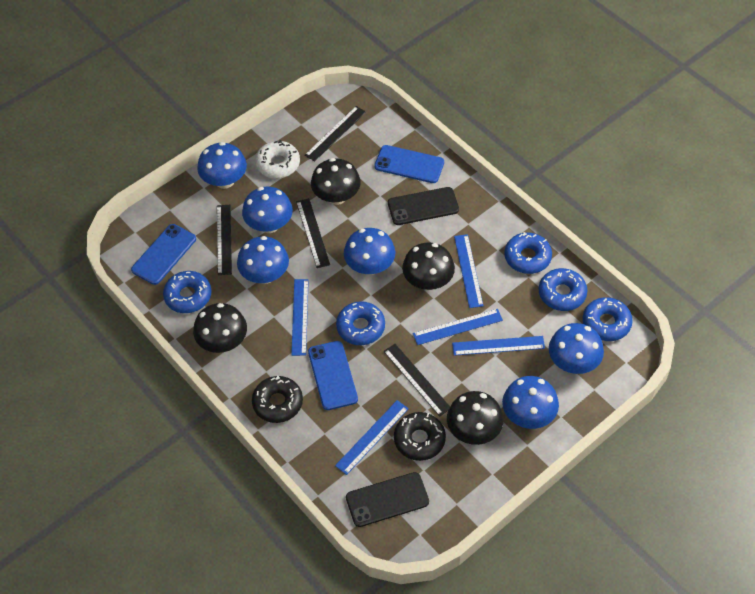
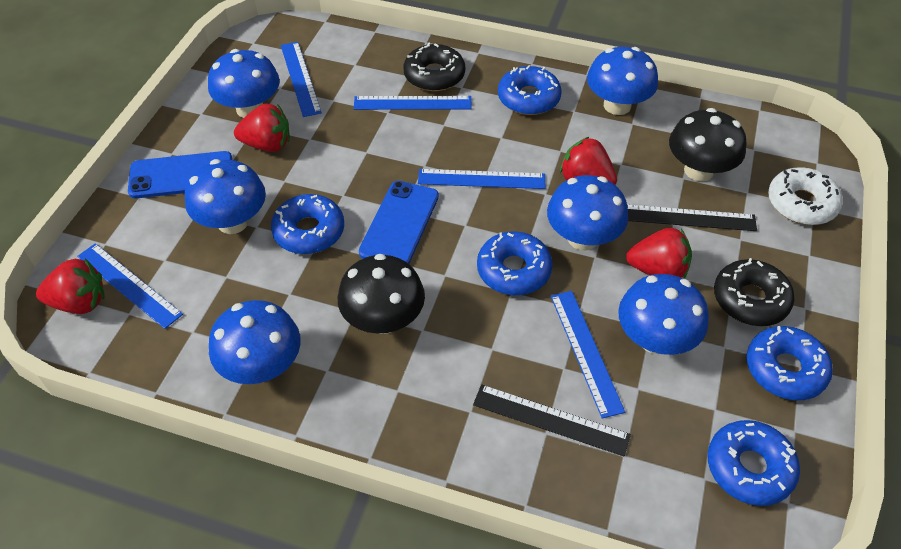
black mushroom: [193,303,247,353] [311,158,361,205] [402,242,455,290] [447,391,503,445] = 4 -> [338,254,425,334] [669,108,747,181] = 2
black phone: [346,472,429,527] [388,187,459,225] = 2 -> none = 0
black ruler: [217,205,232,275] [296,198,330,268] [305,106,366,162] [383,344,450,416] = 4 -> [473,384,631,456] [627,204,757,231] = 2
blue phone: [131,224,196,285] [308,341,358,410] [374,145,444,183] = 3 -> [128,151,233,198] [359,181,439,264] = 2
red strawberry: none = 0 -> [36,258,105,314] [234,104,290,152] [560,137,617,185] [626,227,692,279] = 4

